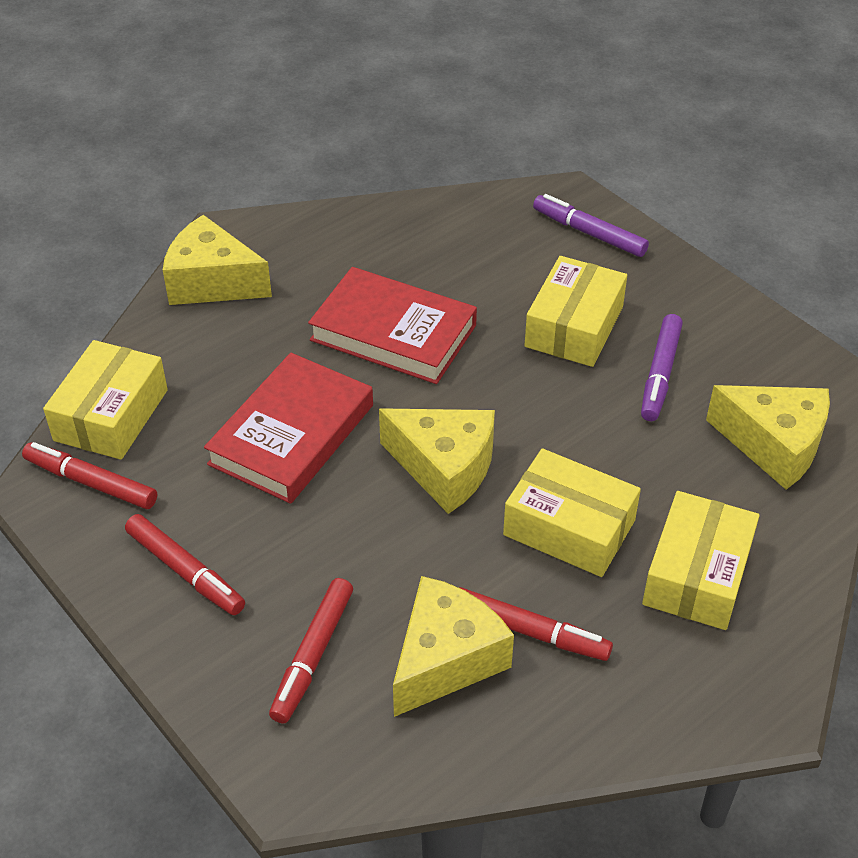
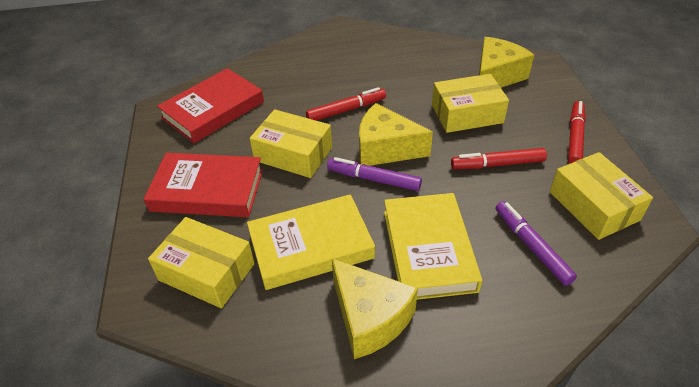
red marker: [22,442,157,509] [125,514,245,615] [269,578,353,723] [459,587,613,661] = 4 -> [306,87,386,121] [451,148,547,169] [568,101,586,164] = 3
yellow book: none = 0 -> [247,194,375,290] [384,193,482,300] = 2
yellow cheese: [163,215,272,305] [379,408,495,514] [393,576,514,717] [706,385,830,490] = 4 -> [332,258,418,359] [359,103,433,166] [479,37,534,87] = 3

